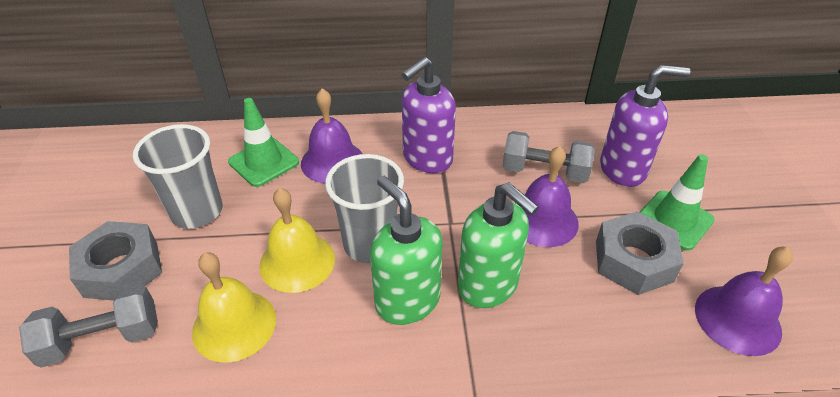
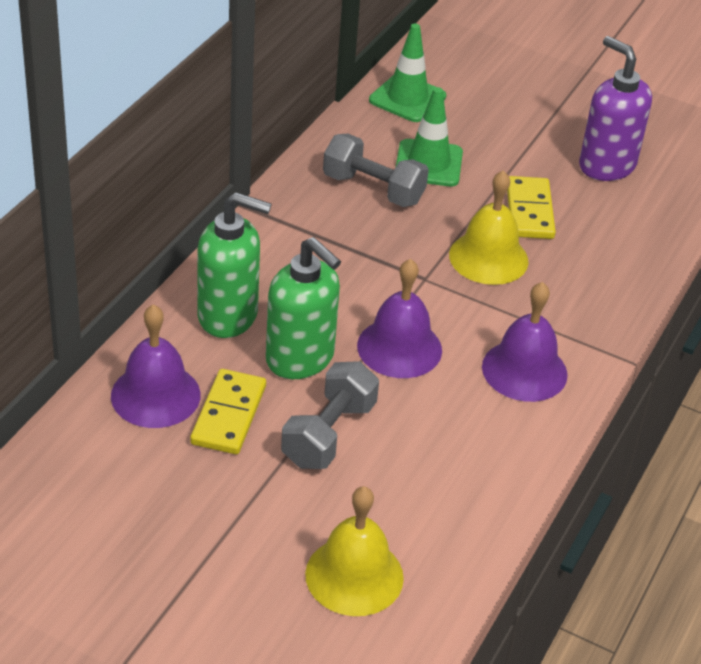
grey cup: [133,124,223,229] [325,154,404,263] = 2 -> none = 0
grey nut: [69,221,162,301] [596,211,684,295] = 2 -> none = 0
purple soap dispenser: [402,57,456,173] [600,65,690,187] = 2 -> [579,36,652,181] = 1
yellow domino: none = 0 -> [190,369,266,454] [507,176,556,239] = 2

